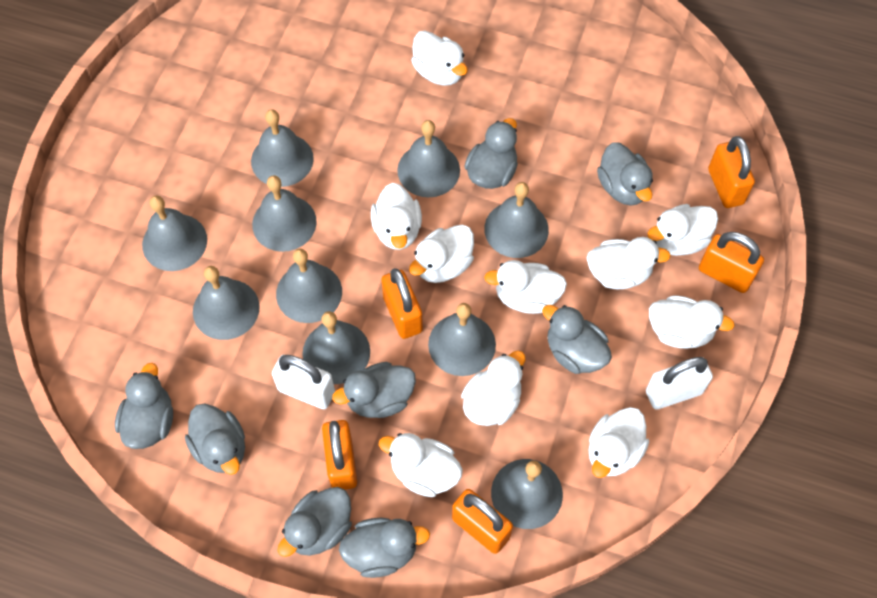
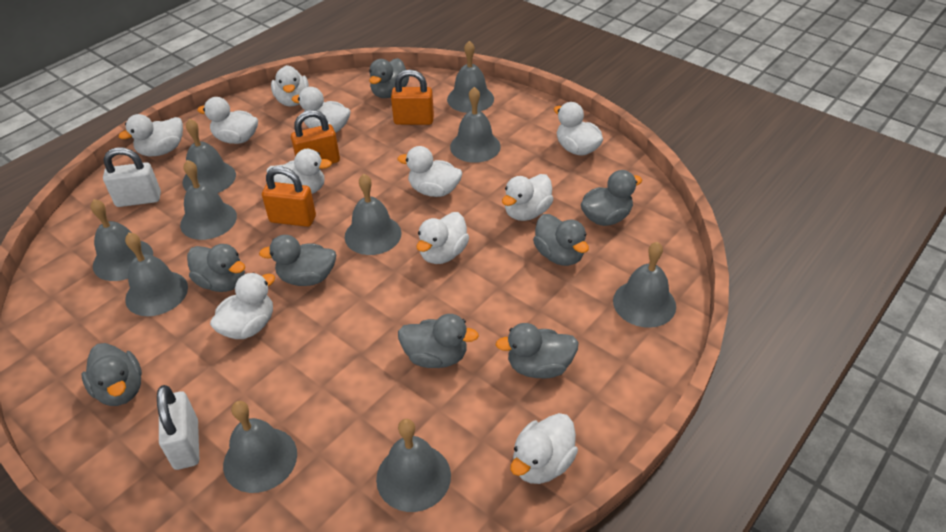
orange padlock: [322,420,357,490] [381,268,423,339] [452,489,513,554] [699,232,764,293] [708,136,755,208] = 5 -> [262,166,316,227] [291,110,340,164] [391,69,434,125] = 3
white duck: [371,183,422,250] [379,433,463,497] [409,225,474,283] [411,31,468,86] [461,350,525,426] [484,260,567,314] [587,237,671,289] [589,407,649,478] [647,204,718,256] [649,295,735,349] = 10 -> [119,114,183,156] [197,97,258,144] [210,273,275,339] [267,149,332,194] [271,65,309,106] [292,87,351,133] [397,146,462,197] [416,212,469,264] [502,174,554,221] [511,413,578,484] [554,102,603,156] = 11

